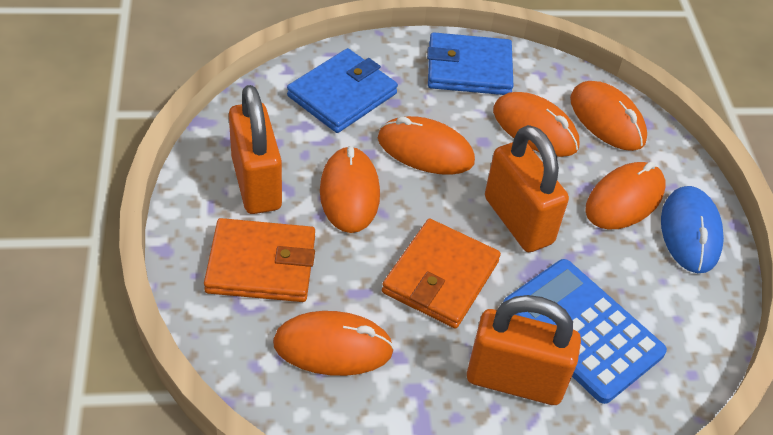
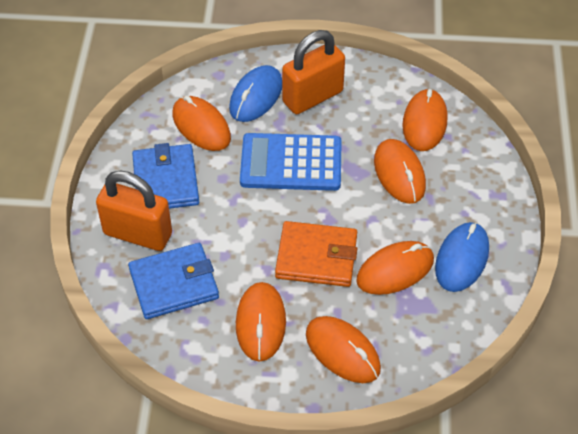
blue mouse: [661,186,724,273] = 1 -> [229,65,282,122] [435,222,489,292] = 2
orange padlock: [229,85,282,214] [467,295,581,405] [485,125,569,252] = 3 -> [96,170,172,251] [282,30,345,114] = 2
orange wallet: [204,218,315,302] [382,219,501,329] = 2 -> [275,221,357,287] = 1

